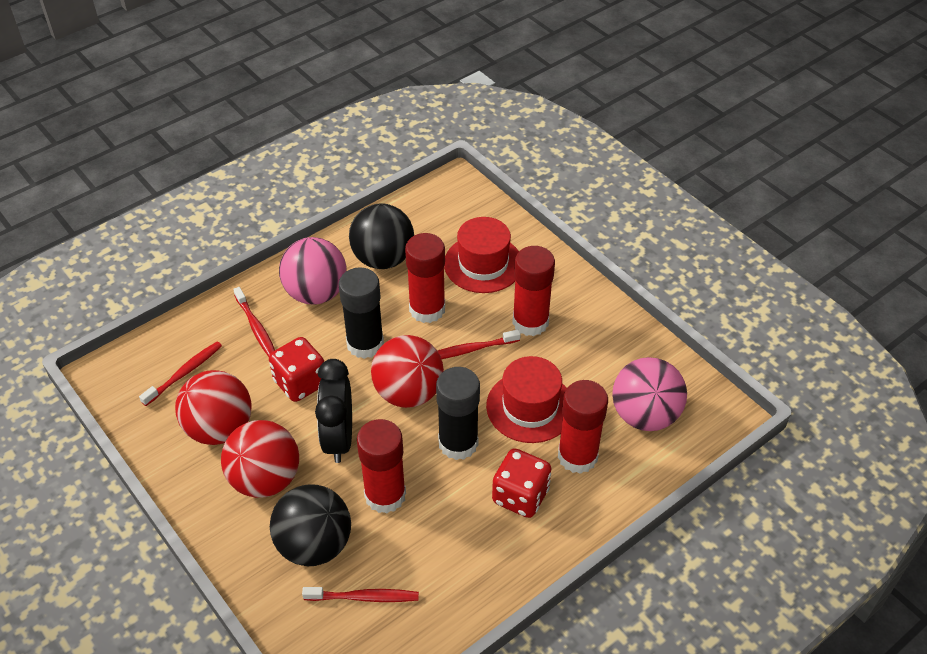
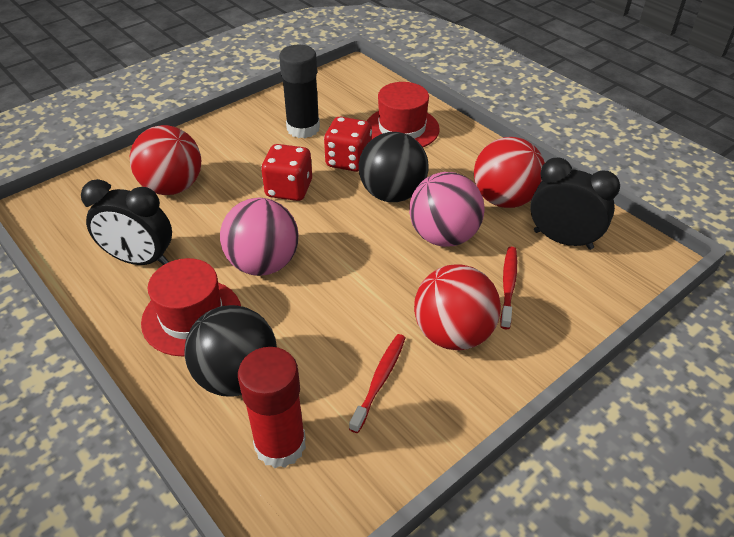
black clock: [315,359,352,463] = 1 -> [81,179,172,265] [530,158,620,250] = 2
black glue stick: [338,267,384,359] [436,367,480,460] = 2 -> [279,45,320,138] = 1
red glue stick: [357,419,406,514] [405,233,445,323] [512,246,555,336] [558,380,608,474] = 4 -> [238,347,306,468] = 1
red toothbrush: [139,342,222,406] [233,287,275,357] [302,587,419,602] [438,329,521,359] = 4 -> [349,334,405,433] [500,247,517,329] = 2

